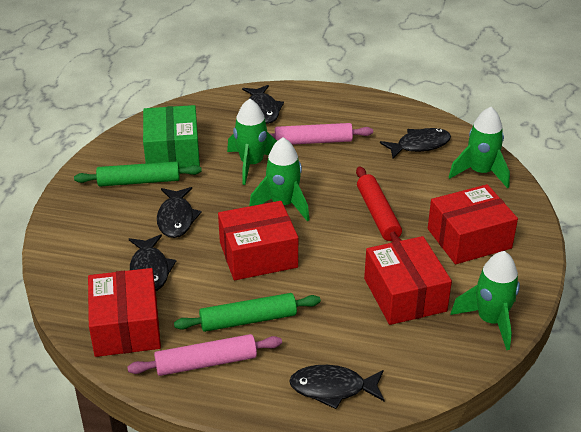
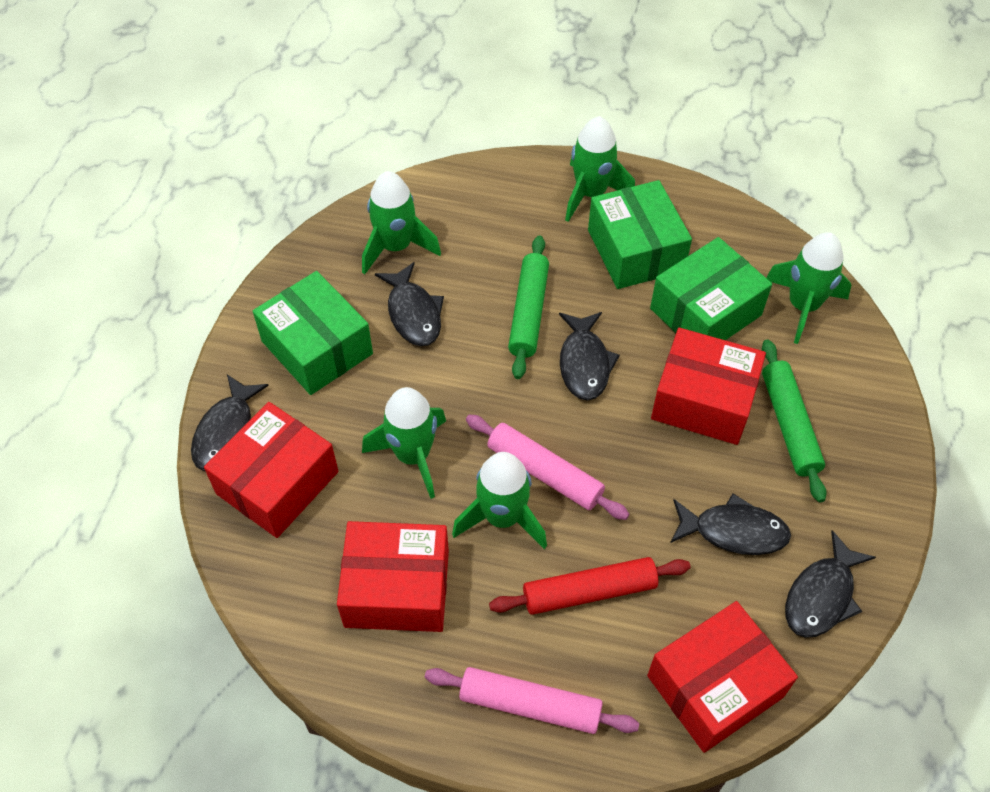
green box: [143,105,200,168] = 1 -> [253,271,373,395] [588,180,692,289] [650,237,772,340] = 3
green rocket: [227,99,277,185] [249,137,309,222] [449,107,510,189] [450,251,520,350] = 4 -> [362,171,441,274] [362,387,446,499] [452,452,547,549] [565,116,635,222] [766,232,852,344] = 5

